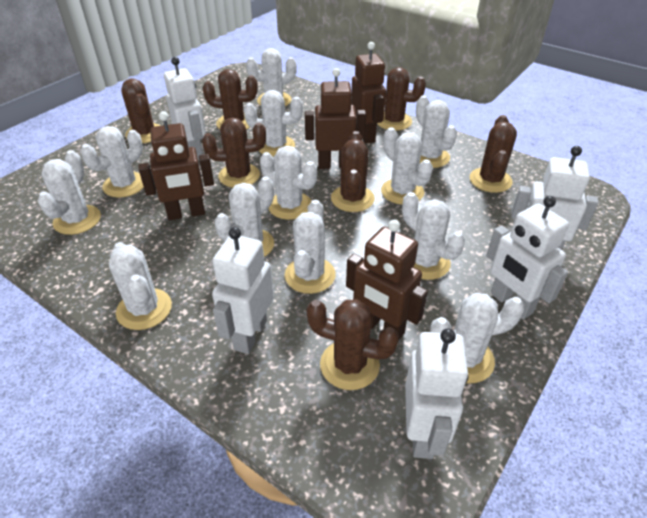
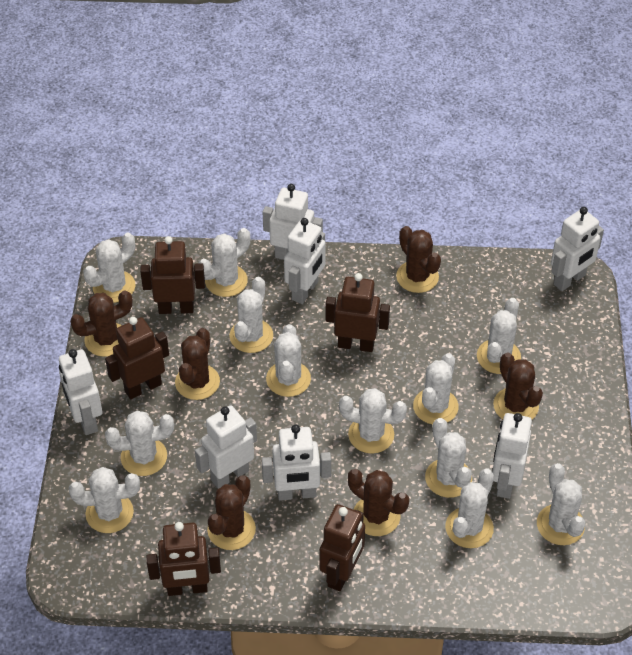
brown cactus: [121,78,161,143] [202,118,266,188] [203,69,258,130] [306,299,399,390] [331,131,375,212] [377,67,426,131] [469,115,517,193] = 7 -> [70,290,133,357] [175,328,220,400] [207,475,256,550] [348,469,409,536] [396,226,441,293] [493,352,543,419] = 6
brown robot: [138,111,214,220] [305,68,366,169] [346,220,428,341] [351,42,386,144] = 4 -> [105,317,169,399] [140,236,205,314] [146,522,221,596] [319,504,365,591] [326,273,390,352] = 5
white robot: [164,57,206,160] [212,227,274,354] [405,329,469,459] [486,196,569,320] [511,146,599,250] = 5 -> [59,349,102,435] [195,405,257,489] [262,424,331,501] [263,184,323,260] [284,218,326,304] [492,413,532,499] [551,207,604,291] = 7

